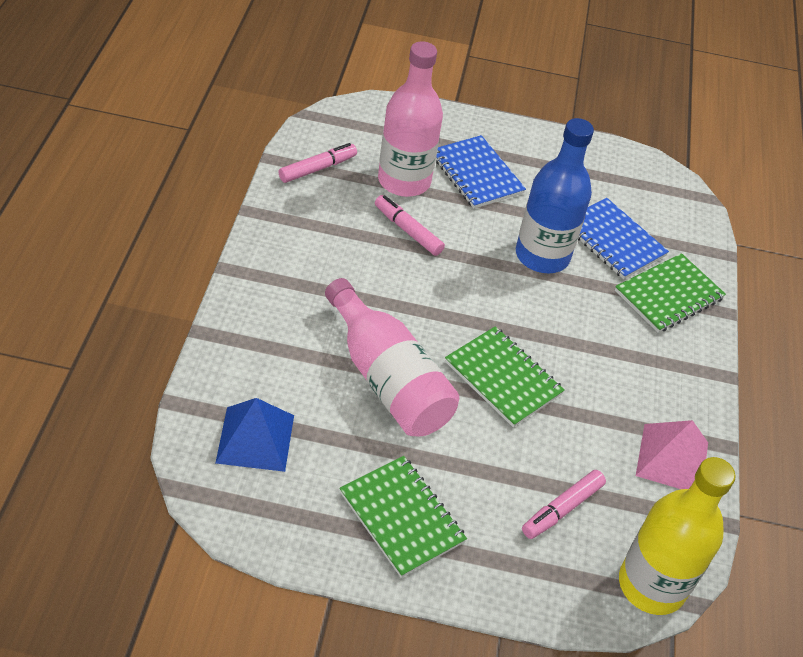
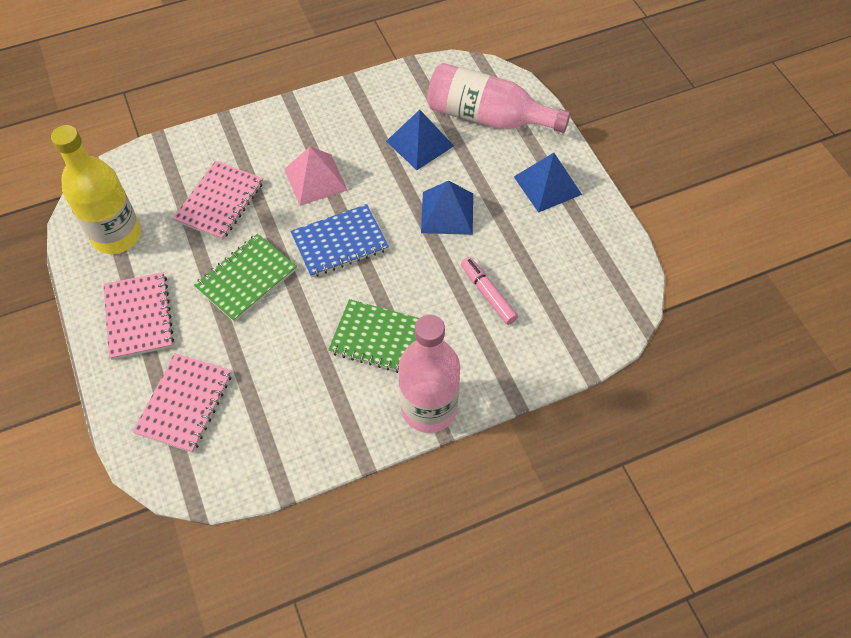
blue bottle: [516,118,594,273] = 1 -> none = 0
blue notebook: [436,135,526,209] [578,198,669,279] = 2 -> [291,204,389,278] = 1
blue pyramid: [215,398,294,472] = 1 -> [386,110,454,170] [421,181,473,235] [514,153,582,213] = 3
green notebook: [339,456,467,578] [445,326,565,427] [615,253,726,333] = 3 -> [194,234,297,322] [328,299,419,373] = 2
pink marker: [278,143,357,183] [375,195,445,256] [522,470,606,539] = 3 -> [461,257,518,325] = 1
pink notebook: none = 0 -> [103,272,174,360] [133,353,232,453] [173,161,263,240] = 3

